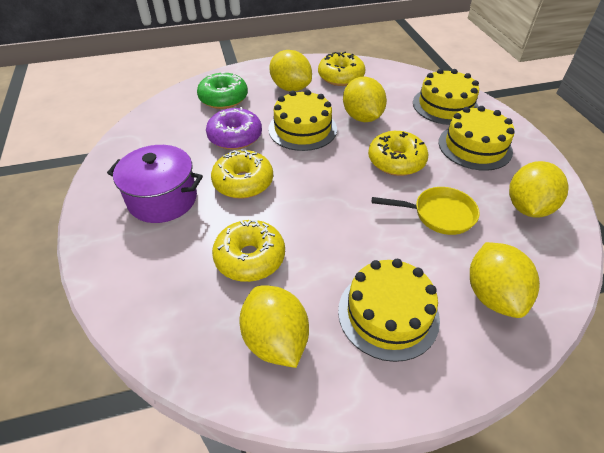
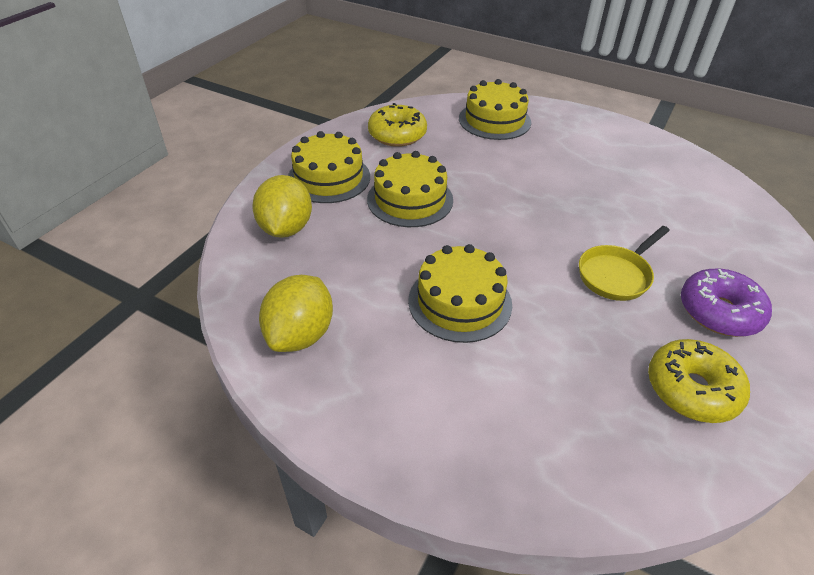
green donut: [197,72,248,109] = 1 -> none = 0
purple pot: [107,145,203,223] = 1 -> none = 0
yellow donut: [211,150,273,199] [212,220,285,282] [318,52,365,86] [368,131,428,176] = 4 -> [368,103,427,147] [648,339,750,423] = 2
yellow lemon: [239,285,309,368] [269,50,312,91] [343,77,387,122] [470,242,540,318] [509,161,569,217] = 5 -> [252,175,312,238] [259,275,333,352] = 2

